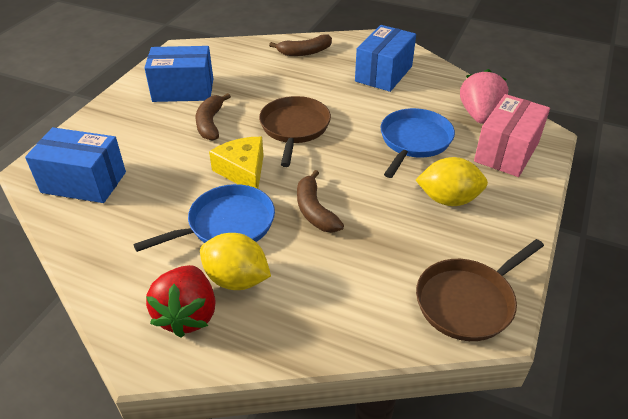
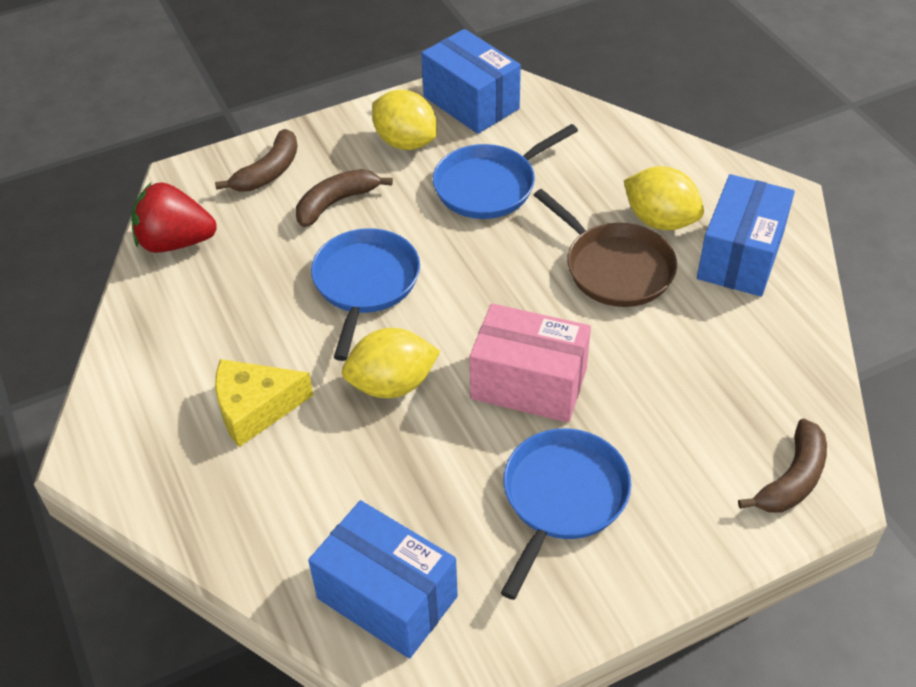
blue pan: [133,184,275,252] [381,108,455,178] = 2 -> [311,228,420,361] [433,124,578,219] [501,428,631,600] = 3
brown pan: [259,96,331,167] [416,239,544,341] = 2 -> [534,189,677,307] = 1
pink strawberry: [460,69,508,124] = 1 -> none = 0
yellow lemon: [200,233,271,290] [416,157,488,206] = 2 -> [342,328,440,398] [372,90,437,150] [624,166,704,230] = 3

